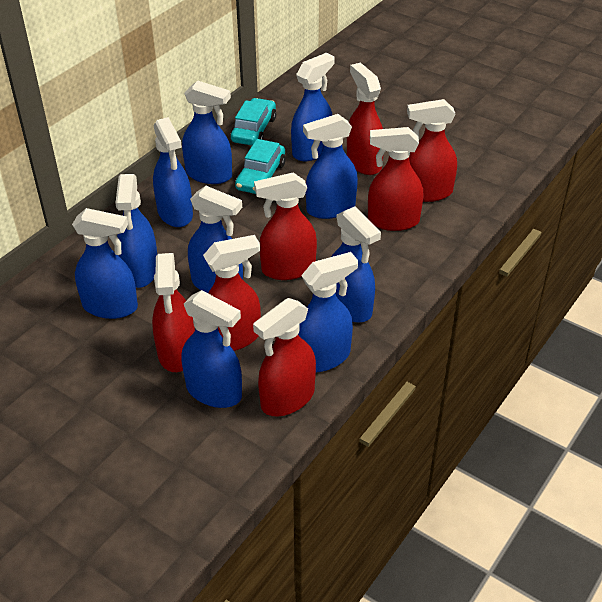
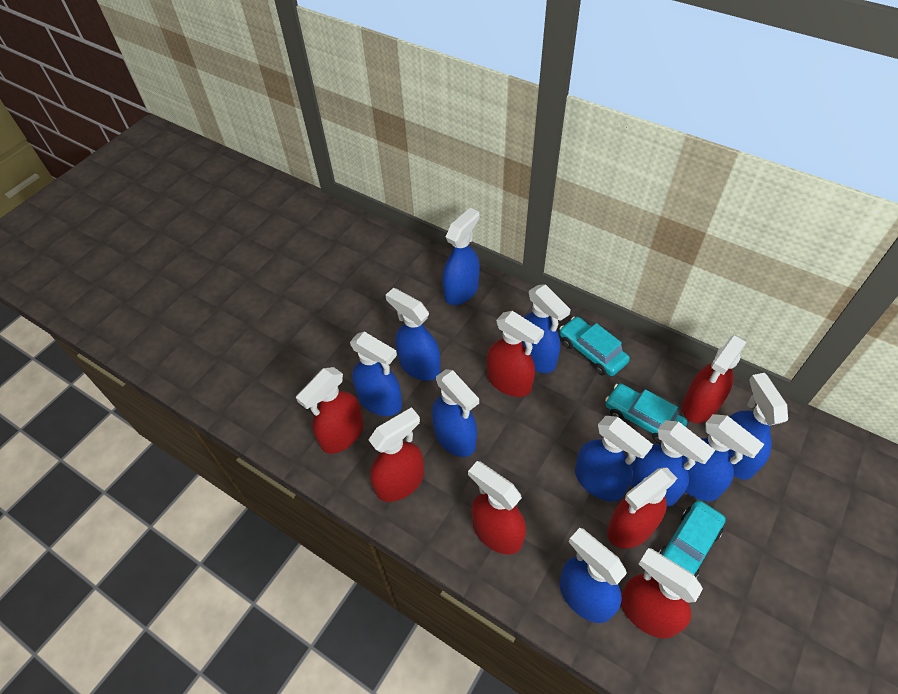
turquoise car: [231,98,276,145] [235,139,286,194] = 2 -> [559,317,630,376] [605,384,687,444] [659,500,726,578] = 3

